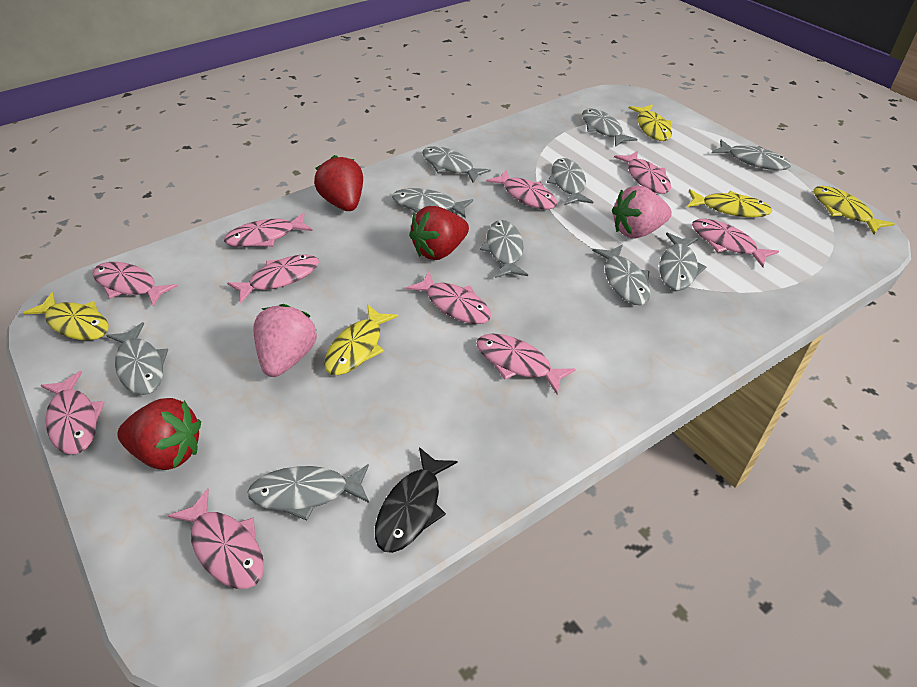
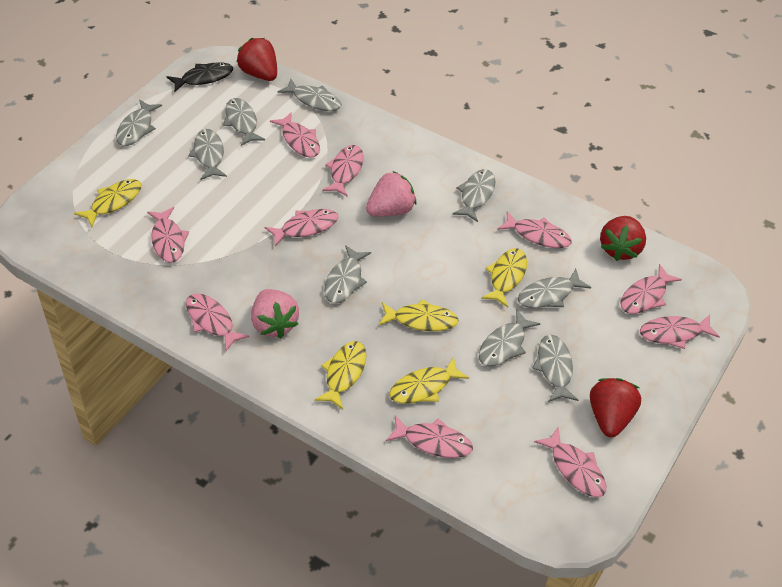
grey fish: [106,322,168,395] [247,464,369,521] [392,188,473,218] [422,146,491,183] [480,220,528,278] [547,158,593,205] [582,108,637,147] [592,245,651,305] [659,233,706,290] [712,140,791,170] = 10 -> [116,99,162,146] [188,129,227,180] [223,98,265,146] [277,79,342,111] [324,245,371,303] [452,169,495,222] [479,309,540,366] [518,269,591,308] [532,335,578,402] = 9

